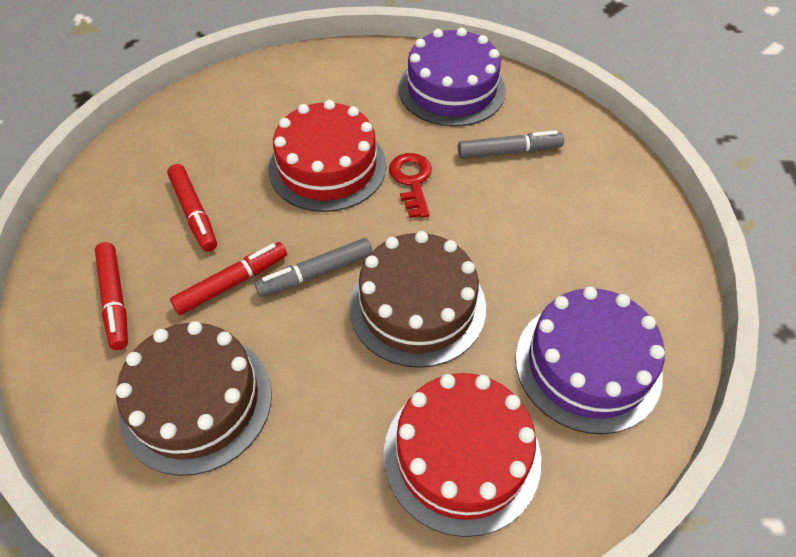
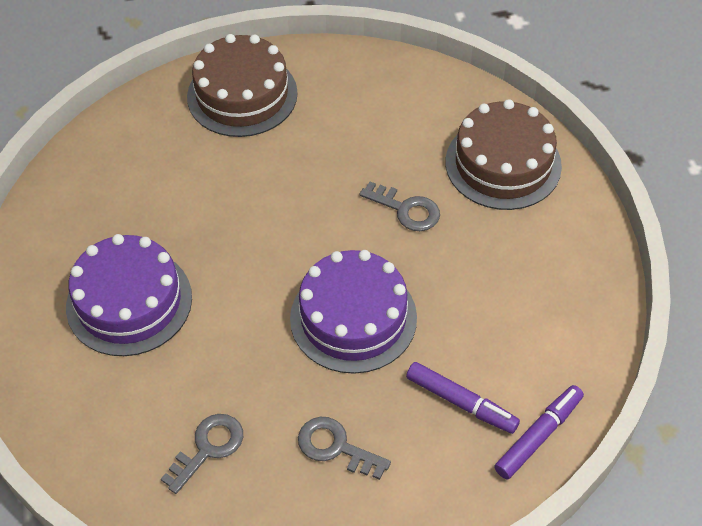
grey key: none = 0 -> [161,414,243,494] [298,417,391,480] [360,182,440,231] = 3
grey marker: [254,238,372,297] [458,130,564,159] = 2 -> none = 0
purple marker: none = 0 -> [406,362,520,434] [494,385,584,479] = 2
red cake: [269,100,386,212] [384,373,541,537] = 2 -> none = 0
red key: [389,153,432,218] = 1 -> none = 0
red marker: [95,242,128,350] [167,164,217,252] [170,242,287,315] = 3 -> none = 0

